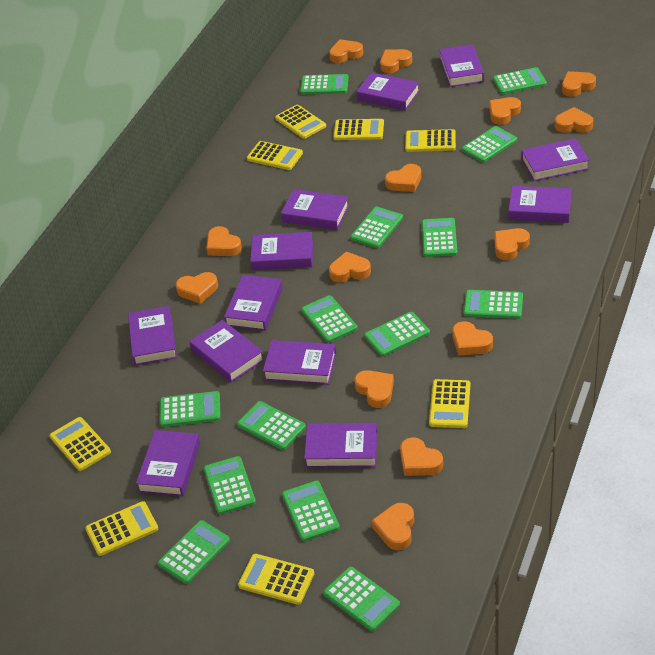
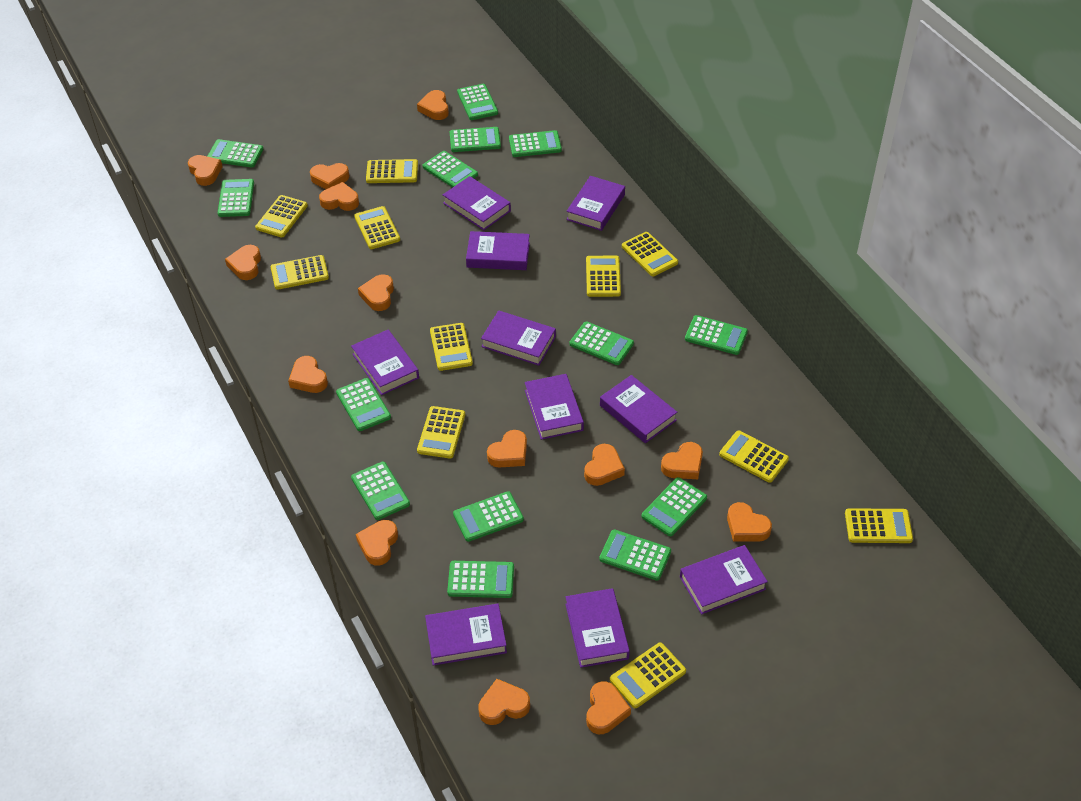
purple book: [128,306,177,366] [136,430,200,497] [189,320,264,383] [224,275,283,331] [250,232,313,270] [263,340,336,385] [281,189,349,230] [304,423,377,468] [356,72,420,111] [439,44,484,87] [508,186,572,223] [521,138,589,181] = 12 -> [351,330,419,395] [425,604,507,666] [443,176,511,230] [466,231,530,270] [481,311,556,366] [525,374,584,440] [565,588,630,668] [566,176,625,231] [600,375,677,443] [680,545,768,615] = 10
yellow calculator: [50,417,111,471] [85,501,158,556] [238,554,315,605] [247,141,303,170] [275,105,326,139] [333,119,384,140] [405,129,456,152] [429,379,470,428] = 8 -> [255,195,308,238] [271,255,329,290] [354,206,400,249] [366,159,418,183] [417,406,465,458] [430,323,473,371] [586,256,621,297] [610,642,686,708] [622,232,678,277] [719,430,789,483] [845,508,913,543] = 11

